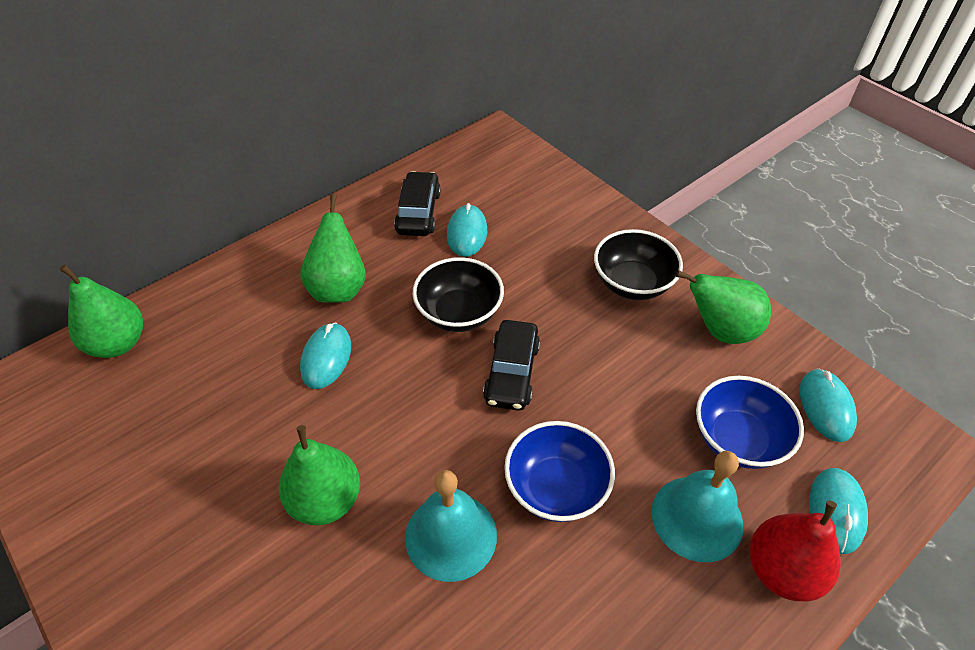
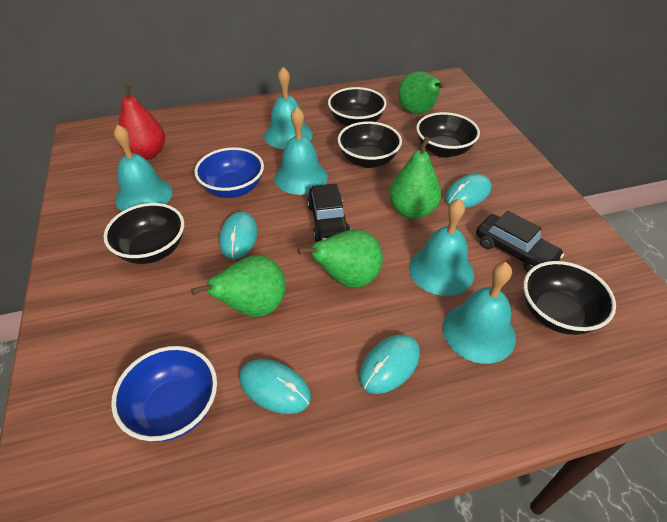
black bowl: [412,257,504,332] [594,229,683,300] = 2 -> [103,203,184,264] [328,87,387,126] [338,121,402,168] [416,112,480,158] [523,261,616,335] = 5
turquoise bell: [405,470,497,582] [652,451,743,562] = 2 -> [114,124,173,211] [264,67,313,149] [274,107,328,195] [409,199,474,296] [443,262,516,364] = 5

